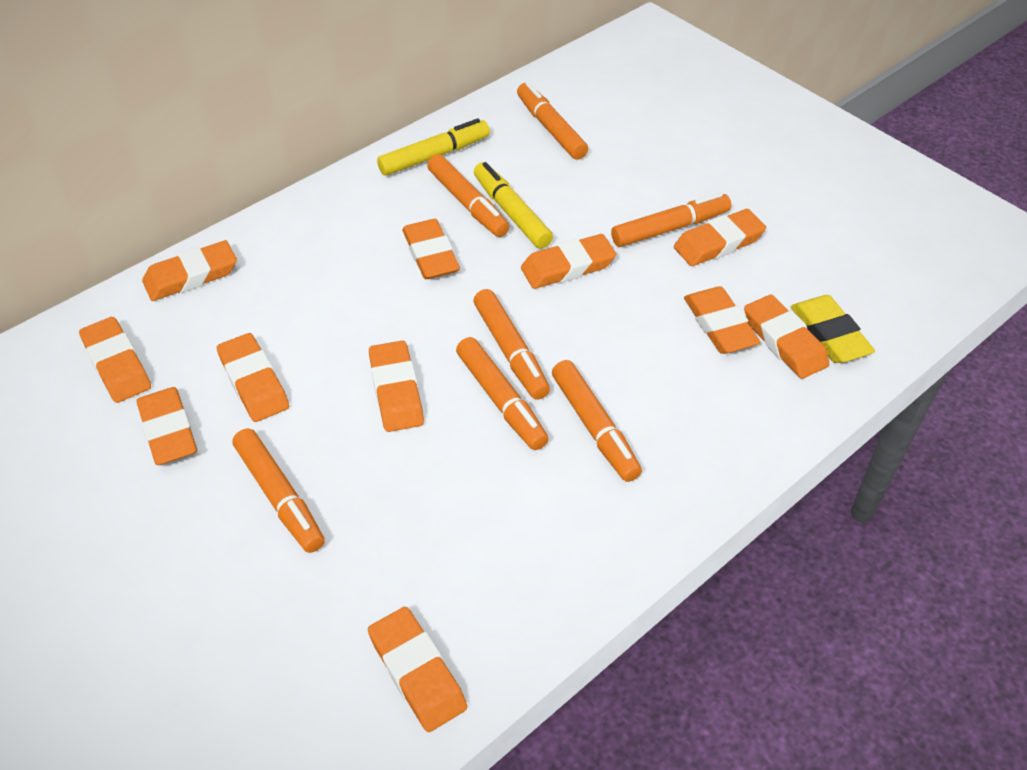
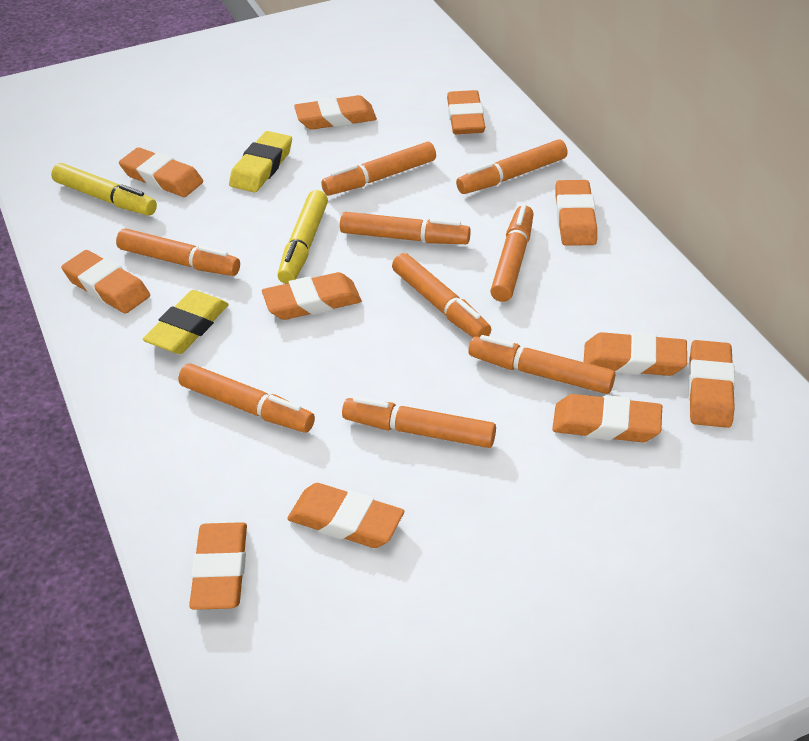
orange marker: [232,428,325,553] [427,154,509,237] [456,337,549,450] [474,289,550,400] [517,82,588,160] [552,360,642,482] [611,192,731,247] = 7 -> [116,229,240,276] [178,363,315,433] [321,142,436,195] [340,212,471,244] [342,397,496,448] [392,253,491,337] [456,140,568,194] [468,335,615,394] [490,205,534,302] = 9
yellow eraser: [791,295,875,363] = 1 -> [143,290,229,354] [229,131,292,192] = 2

